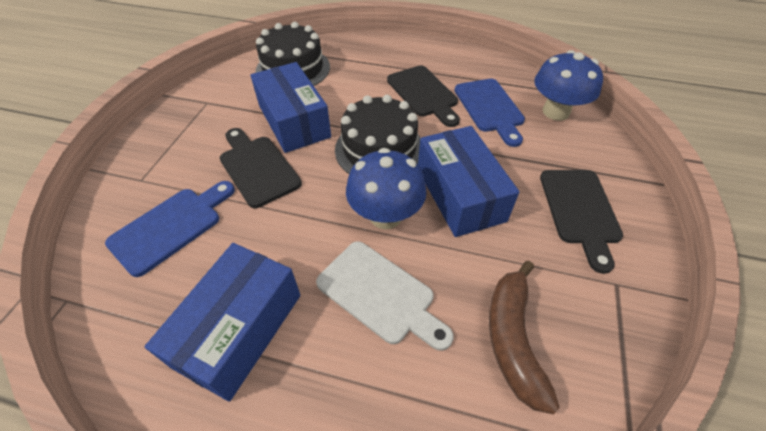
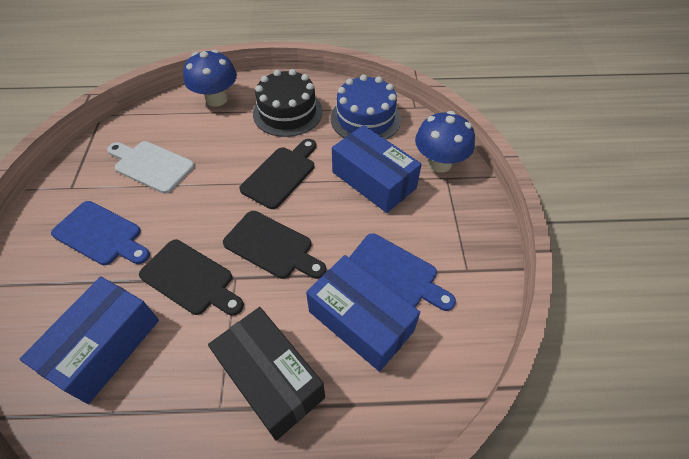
black box: none = 0 -> [208,307,325,441] = 1
black cake: [256,22,330,86] [335,95,420,174] = 2 -> [253,69,323,137] = 1
blue cake: none = 0 -> [331,74,401,139] = 1
brown banana: [489,261,560,414] = 1 -> none = 0

